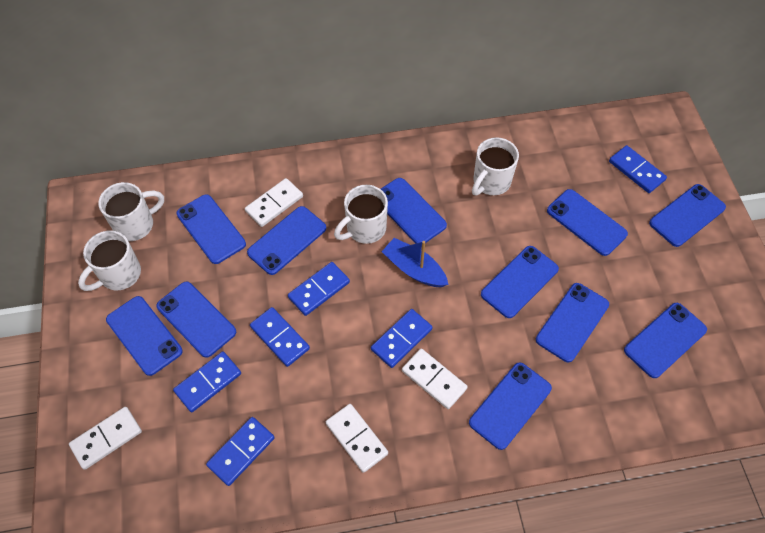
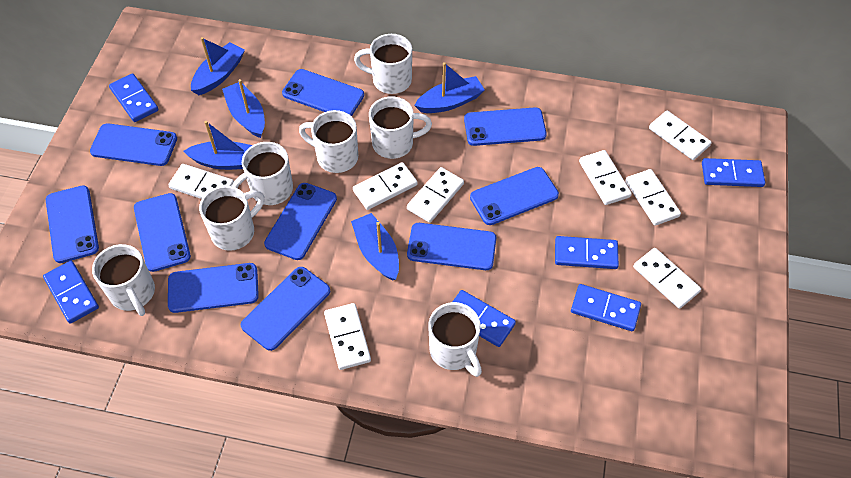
blue boat: [382,238,449,287] = 1 -> [183,121,253,170] [191,37,245,95] [222,79,265,138] [351,213,399,281] [414,62,485,113] = 5
blue phone: [106,296,183,376] [156,281,236,358] [176,194,246,264] [247,206,326,275] [381,178,447,244] [469,362,552,450] [481,246,559,318] [536,283,609,362] [547,189,628,256] [624,303,707,378] [649,184,726,247] = 11 -> [46,185,99,263] [90,123,177,166] [134,193,191,272] [168,263,259,313] [241,267,330,351] [264,183,337,260] [282,69,364,116] [407,223,496,270] [464,107,547,146] [470,167,559,225] = 10
white domino: [69,407,142,470] [245,178,303,227] [326,404,388,473] [402,349,468,409] = 4 -> [168,164,234,199] [324,303,371,370] [353,162,417,210] [407,167,464,223] [579,150,632,205] [625,169,681,226] [633,248,701,309] [649,111,711,160] = 8
white mug: [78,230,141,291] [98,182,164,241] [334,185,388,244] [472,137,519,196] = 4 -> [92,244,155,316] [199,186,264,251] [232,142,293,205] [299,110,358,173] [354,34,412,94] [369,96,432,159] [428,302,482,377] = 7

